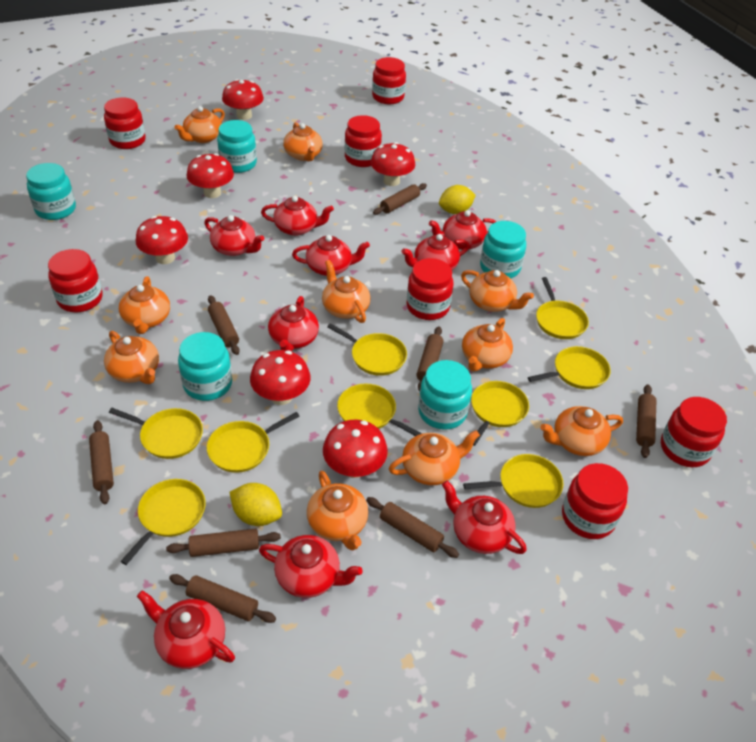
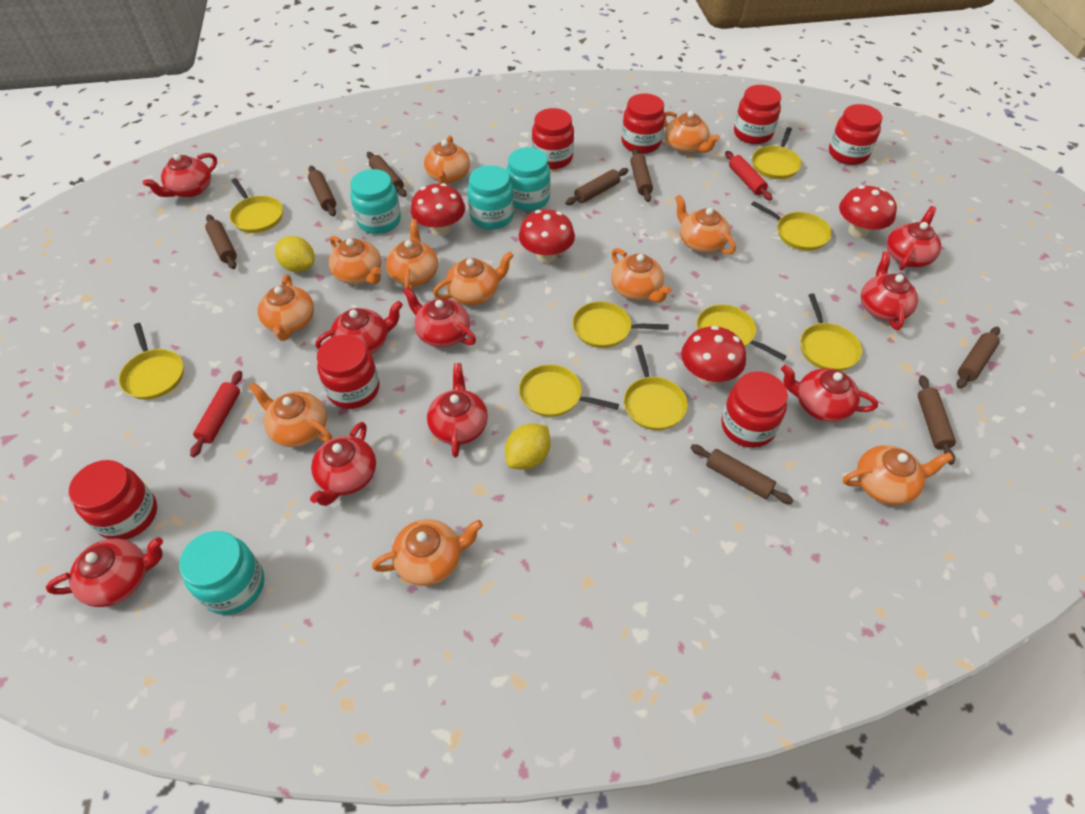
orange teapot: [104,331,159,384] [119,276,170,334] [174,106,225,143] [283,122,323,161] [307,471,368,551] [322,260,370,323] [389,430,480,485] [461,270,534,312] [462,318,513,372] [540,406,623,456] = 10 -> [249,382,332,447] [258,275,314,341] [329,236,381,284] [372,519,483,586] [386,219,438,290] [424,135,470,185] [433,251,514,305] [611,248,672,303] [664,111,720,154] [675,195,736,254] [843,445,953,505] = 11
red mushroom: [136,216,188,264] [187,153,234,198] [222,79,264,120] [250,350,311,405] [323,419,388,478] [371,142,415,186] = 6 -> [411,183,465,236] [519,210,575,263] [681,326,746,385] [839,186,897,238] = 4
red rolling pin: none = 0 -> [190,371,242,457] [725,151,772,201] = 2
turquoise jar: [26,163,76,220] [178,332,232,401] [217,120,257,173] [418,360,472,430] [480,221,526,279] = 5 -> [179,531,264,615] [350,169,401,234] [467,165,514,230] [506,147,551,211] = 4

